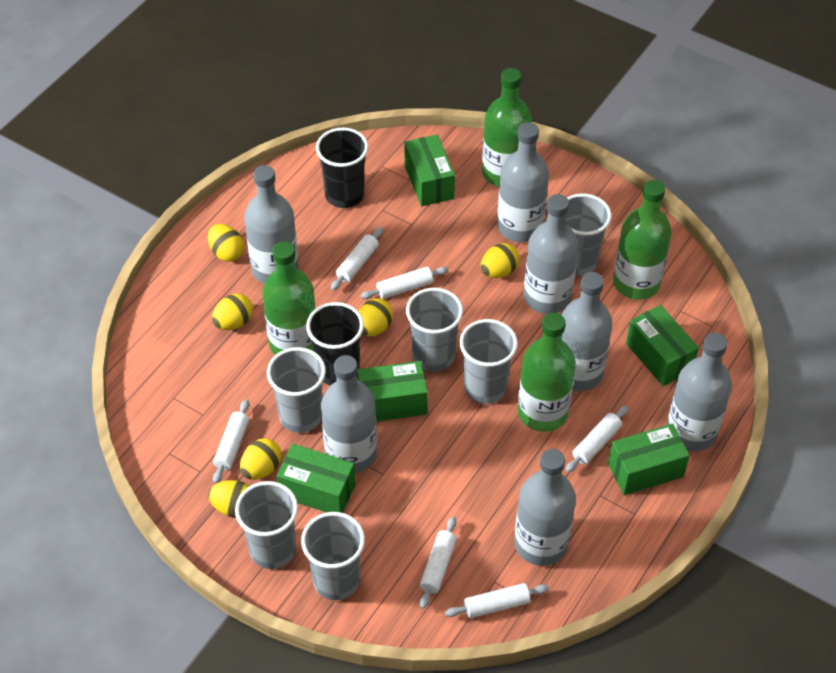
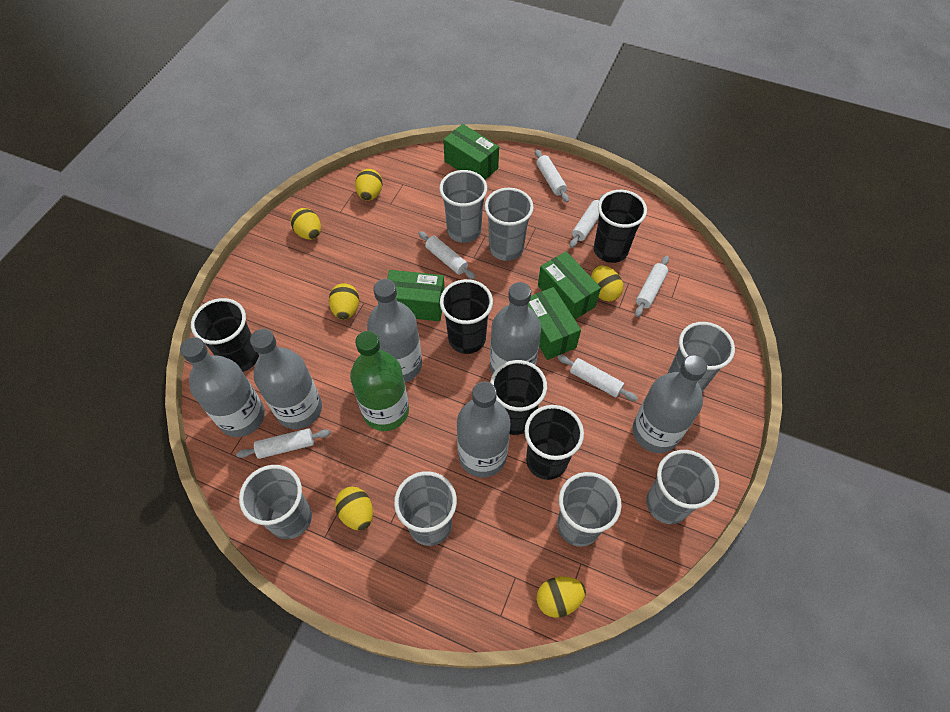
black cup: [306,302,364,386] [316,127,369,208] = 2 -> [191,298,259,372] [440,279,493,354] [490,360,547,435] [524,405,584,480] [594,190,647,263] = 5
green bottle: [262,241,316,355] [482,68,532,187] [518,313,576,432] [613,180,672,300] = 4 -> [350,331,409,431] = 1
green box: [277,444,356,513] [357,361,428,422] [405,135,455,206] [608,424,690,495] [626,305,699,386] = 5 -> [387,270,445,321] [443,124,499,180] [528,287,581,360] [538,251,601,319] = 4
grey bottle: [244,165,299,284] [321,355,377,473] [497,122,549,242] [514,449,576,566] [523,194,578,314] [561,272,612,391] [667,333,732,451] = 7 -> [180,337,265,437] [250,329,322,429] [367,279,422,382] [457,382,510,478] [490,282,541,375] [632,355,707,453] = 6
grey cup: [235,481,298,569] [267,347,326,433] [301,512,365,600] [406,288,463,372] [460,319,518,404] [565,193,612,276] = 6 -> [239,465,312,539] [394,471,457,546] [439,170,487,243] [485,188,534,261] [557,472,622,547] [646,450,719,524] [668,322,735,392] = 7

